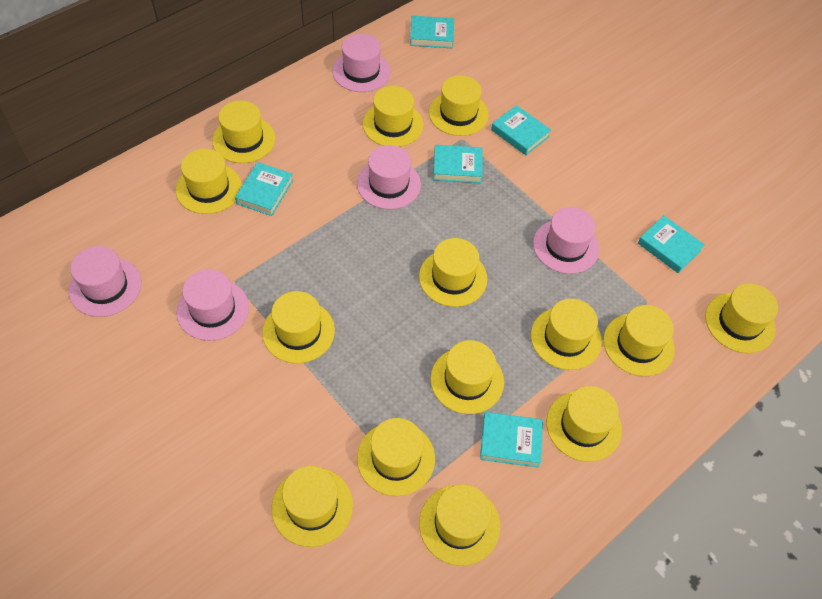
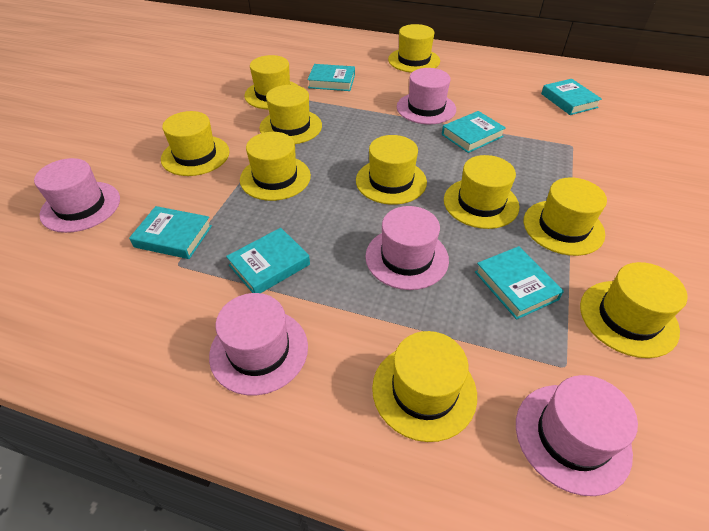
yellow hat: [176,149,242,214] [212,101,275,163] [262,291,335,363] [271,466,353,547] [357,418,435,496] [363,86,423,147] [419,238,487,307] [419,484,500,566] [429,75,489,136] [430,340,504,414] [531,299,602,370] [546,386,622,462] [603,305,675,376] [705,283,778,353] = 14 -> [161,111,229,176] [240,132,311,201] [244,55,298,110] [259,85,322,144] [356,135,427,205] [372,331,477,442] [388,24,440,73] [444,155,519,229] [524,177,607,256] [580,262,688,358] = 10

